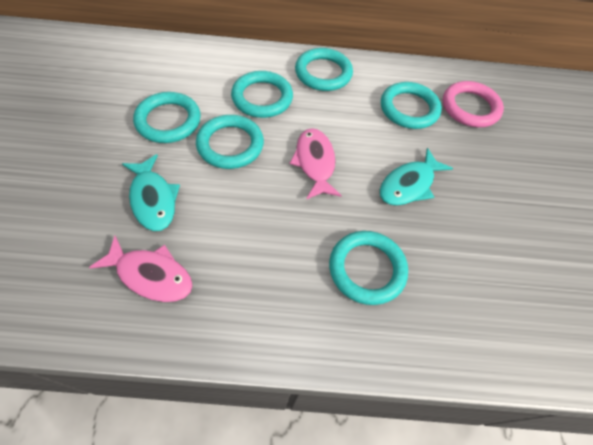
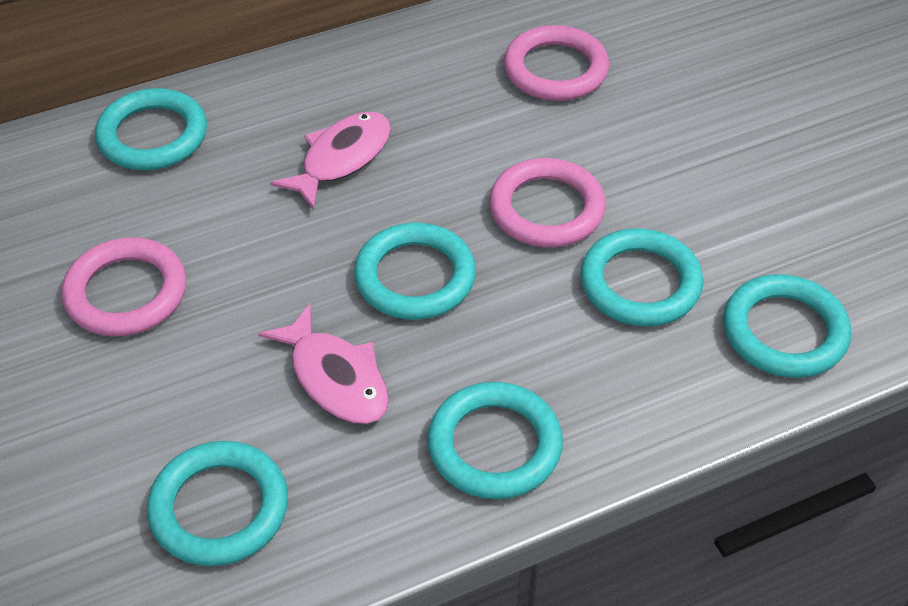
pink ring: [443,81,504,127] = 1 -> [62,237,186,336] [489,158,606,247] [504,25,609,101] = 3
turquoise fish: [122,154,180,231] [380,148,453,206] = 2 -> none = 0

